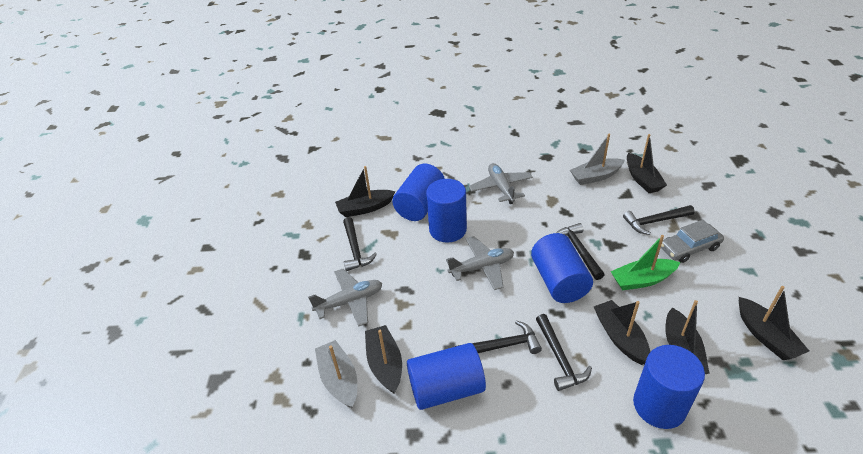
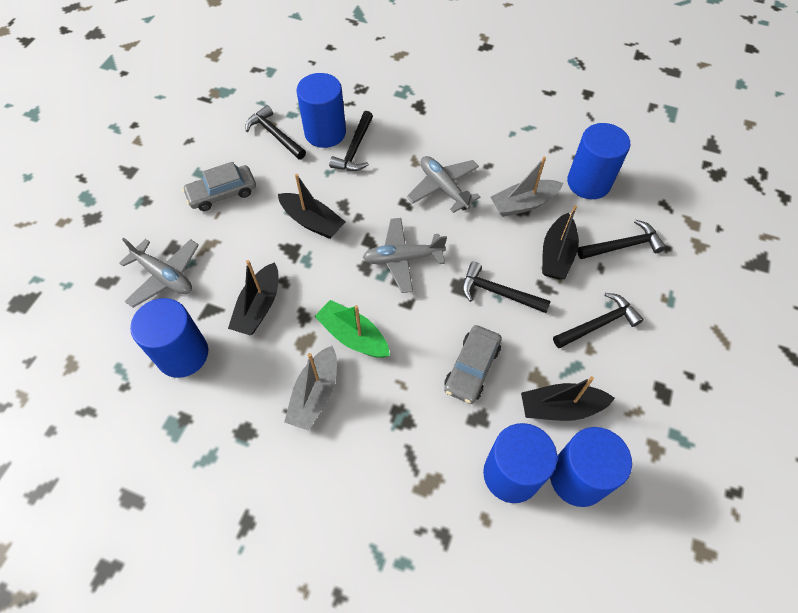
black boat: [335,166,395,217] [365,325,402,393] [594,300,650,365] [627,134,667,193] [665,300,710,374] [739,286,809,360] = 6 -> [228,260,278,336] [278,174,346,239] [521,376,615,421] [542,205,579,279] = 4
grey car: [661,220,724,263] = 1 -> [182,162,256,211] [444,325,502,404] = 2

